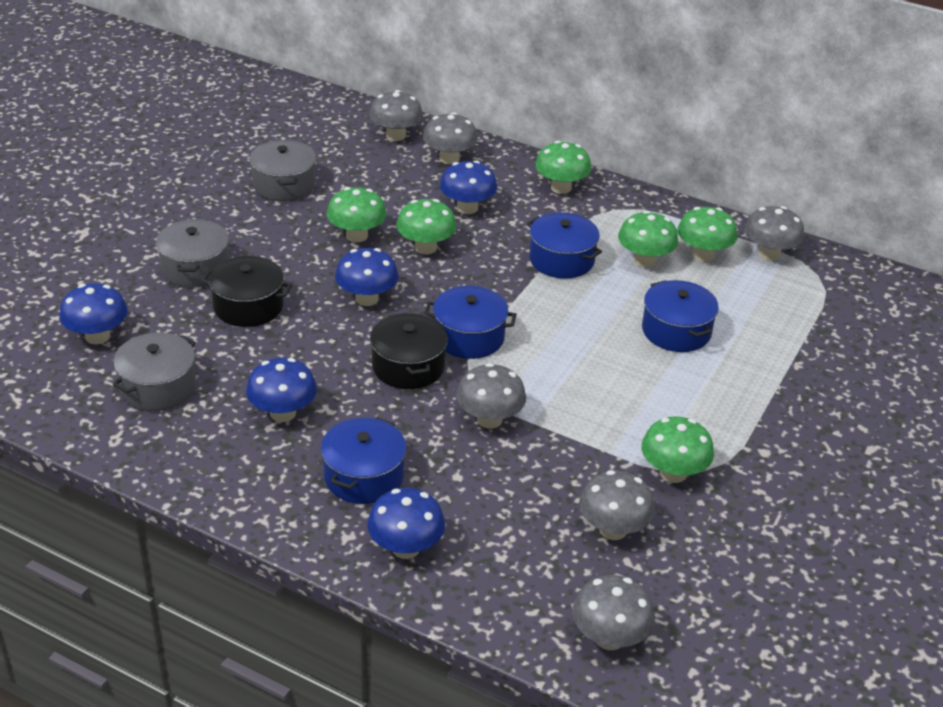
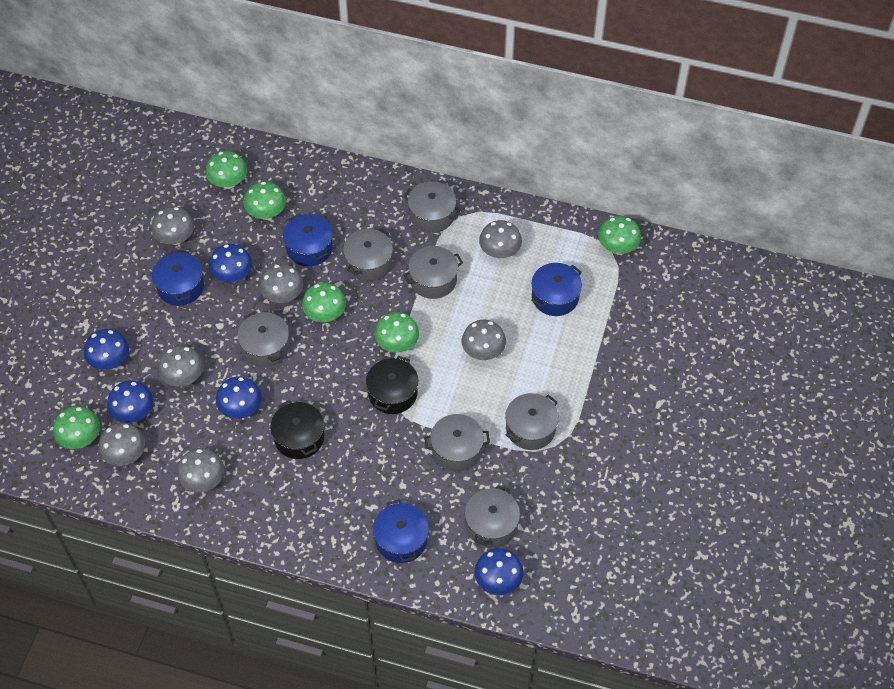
grey mushroom: [369,90,423,141] [423,112,478,164] [456,363,526,429] [572,575,655,650] [579,470,655,540] [745,206,804,261] = 6 -> [98,423,145,466] [152,207,194,245] [158,345,204,387] [177,448,224,492] [260,264,303,303] [462,320,506,360] [479,220,522,258] = 7
grey pot: [113,333,196,411] [156,219,229,288] [250,140,316,201] = 3 -> [237,311,290,367] [343,228,393,281] [403,246,463,299] [404,181,461,233] [424,414,490,471] [465,485,520,548] [505,393,559,450] = 7

